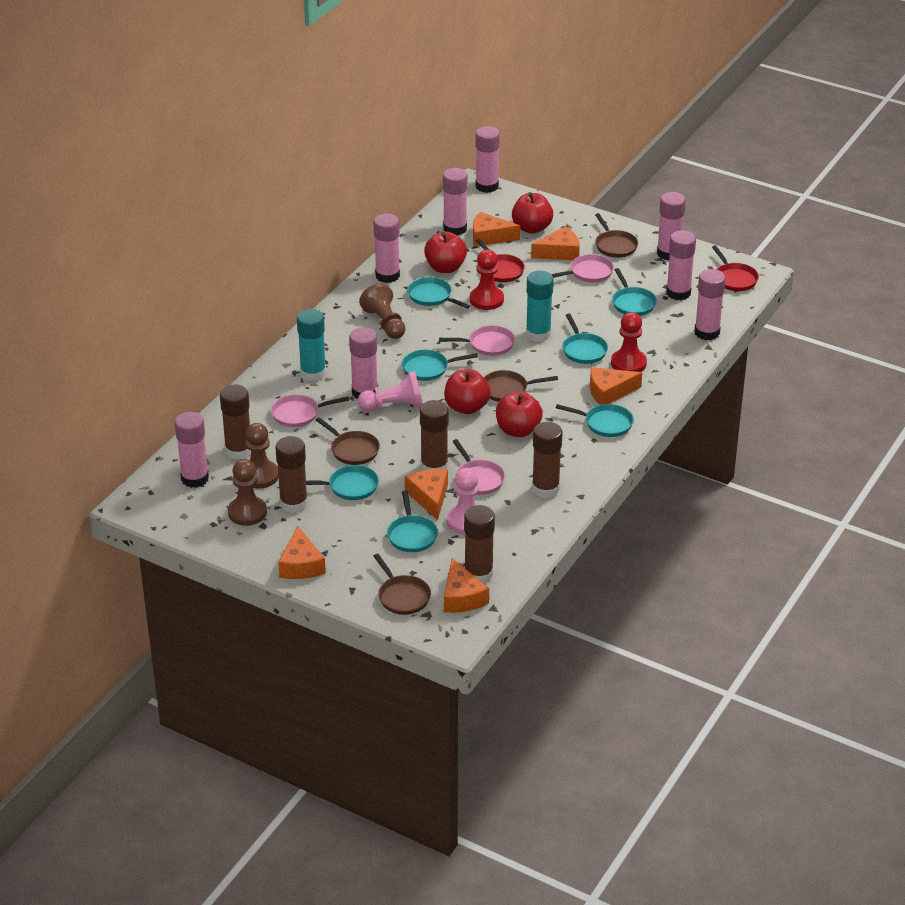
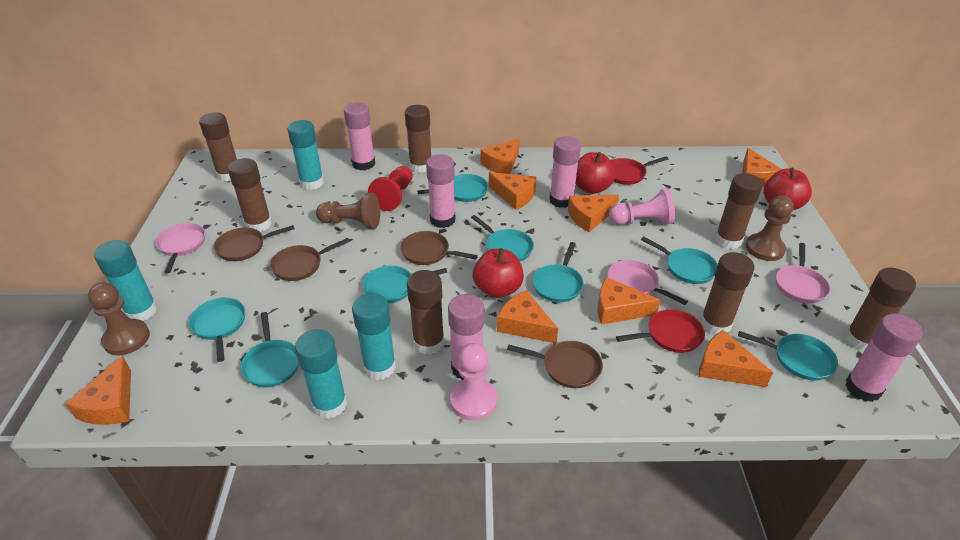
brown glue stick: [220,385,251,460] [275,436,308,513] [420,400,449,471] [464,505,495,583] [532,422,563,498] = 5 -> [199,113,237,182] [228,158,272,232] [405,105,431,173] [407,270,444,355] [700,252,755,335] [715,173,763,249] [845,268,916,351] = 7
orange cheese: [278,526,326,579] [405,469,448,520] [444,558,489,613] [473,212,520,247] [531,226,580,260] [590,367,642,405] = 6 -> [65,356,131,425] [481,138,520,174] [489,172,536,210] [497,290,558,343] [568,195,619,232] [597,277,661,325] [699,330,773,387] [742,148,782,187] = 8
pink glue stick: [175,412,209,488] [349,327,378,399] [374,213,400,283] [443,168,468,236] [476,126,500,193] [657,192,686,260] [666,230,696,300] [694,269,726,340] = 8 -> [344,103,375,170] [426,154,456,228] [448,294,485,380] [549,136,581,208] [845,313,923,402] = 5
pink pan: [271,394,349,427] [439,325,515,356] [452,439,505,495] [551,254,614,282] = 4 -> [155,223,205,273] [607,260,688,305] [776,243,830,304] = 3
red apple: [424,231,467,273] [444,369,491,414] [496,391,543,437] [512,192,553,234] = 4 -> [472,248,524,298] [575,152,615,194] [764,168,812,210] = 3
red pawn: [470,250,504,310] [611,312,647,372] = 2 -> [368,166,413,211] = 1
turquoise glue stick: [297,309,326,382] [526,271,553,342] = 2 -> [94,240,158,321] [287,120,324,190] [295,329,347,419] [352,293,396,380] = 4
turquoise pan: [306,465,379,500] [387,490,438,552] [402,350,478,381] [407,277,470,309] [556,404,634,437] [562,313,608,364] [612,268,657,316] = 7 -> [189,298,245,362] [241,312,299,387] [362,265,447,304] [417,174,488,202] [471,215,534,261] [532,242,584,302] [641,236,718,284] [738,331,838,381] = 8

